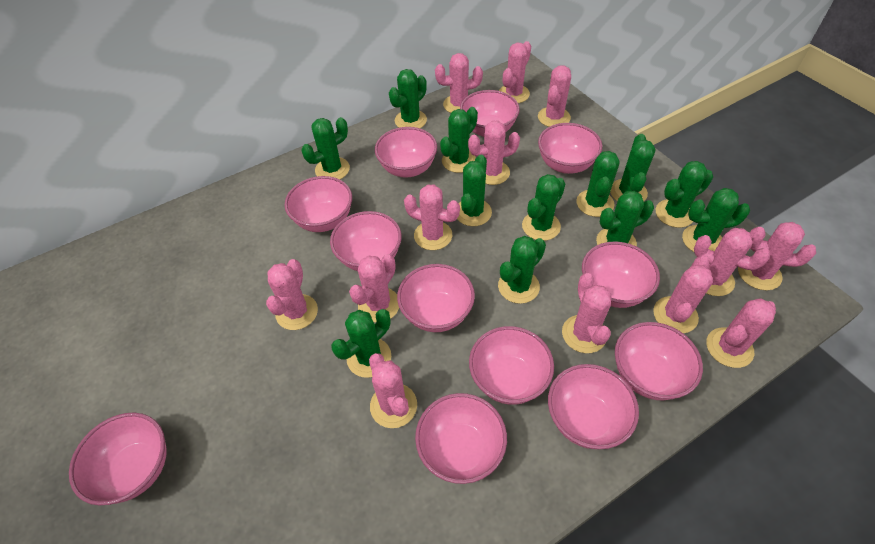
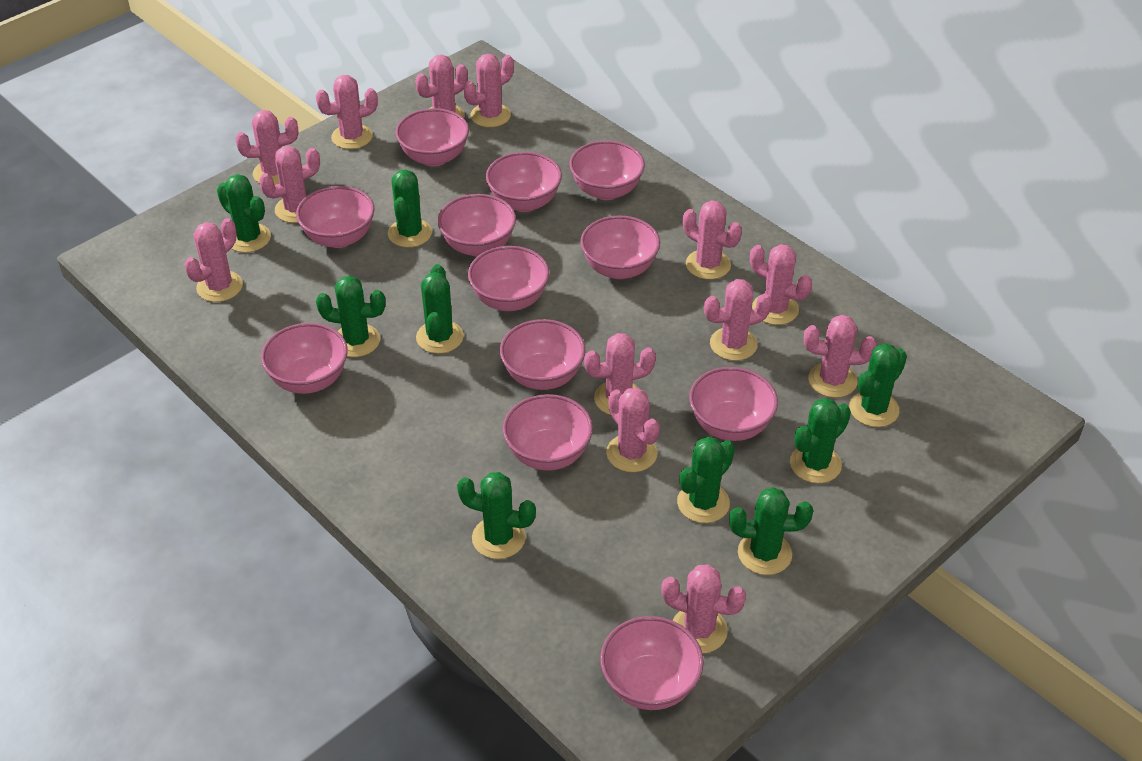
green cactus: [302,117,350,179] [331,309,391,378] [389,69,427,128] [440,107,478,173] [457,155,492,226] [498,236,546,304] [522,174,565,241] [576,151,620,217] [596,191,654,247] [610,134,656,201] [656,161,713,228] [682,188,750,252] = 12 -> [217,174,271,253] [316,276,385,357] [388,169,432,248] [416,264,464,354] [457,472,536,559] [677,437,735,523] [729,487,813,575] [790,398,851,483] [849,343,907,427] = 9

